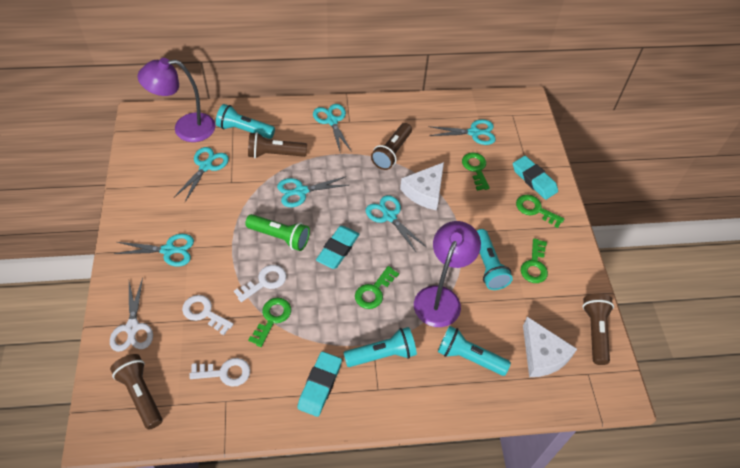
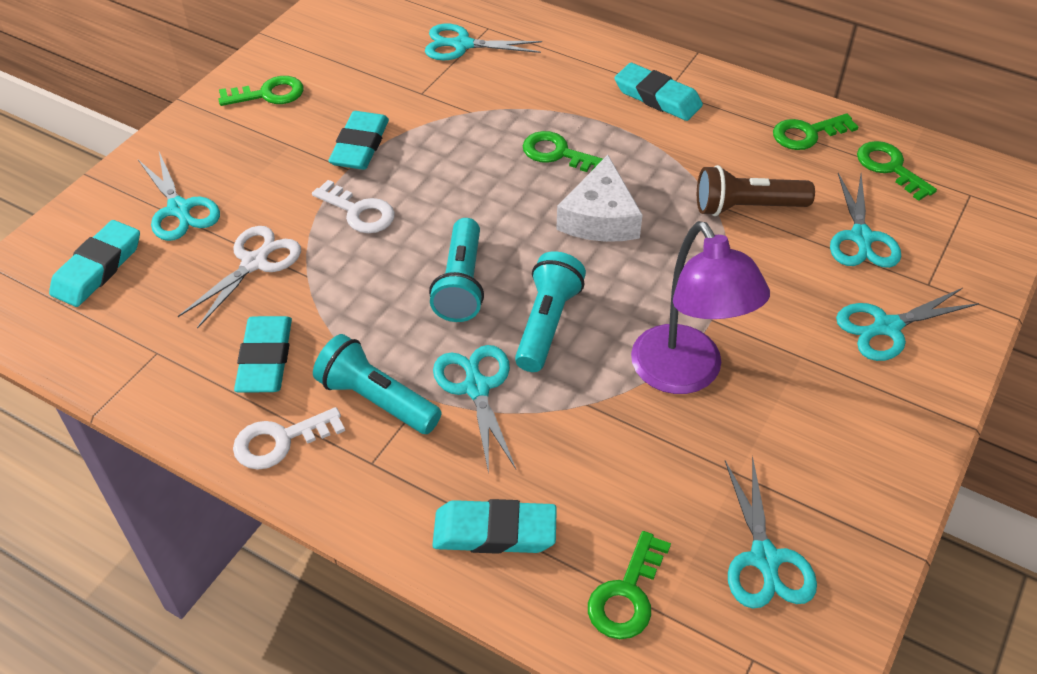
brown flashlight: [110,354,163,430] [248,132,307,158] [371,123,412,170] [582,294,614,365] = 4 -> [697,165,815,216] = 1
green flashlight: [245,214,310,251] = 1 -> none = 0
purple lamp: [138,58,216,142] [414,221,481,327] = 2 -> [631,221,770,394] = 1
turquoise eraser: [297,352,342,417] [316,226,360,269] [513,156,558,200] = 3 -> [49,220,140,307] [234,316,292,393] [329,111,389,170] [432,499,557,554] [614,63,703,121] = 5
turquoise flashlight: [216,104,275,139] [343,327,417,367] [438,326,511,376] [477,229,513,290] = 4 -> [313,334,442,434] [429,218,484,322] [515,251,586,372] = 3
white cheese: [400,162,444,210] [523,317,577,377] = 2 -> [556,155,643,242] = 1
white key: [182,295,233,335] [189,358,250,387] [234,265,287,302] = 3 -> [233,407,345,470] [312,180,395,233] = 2

